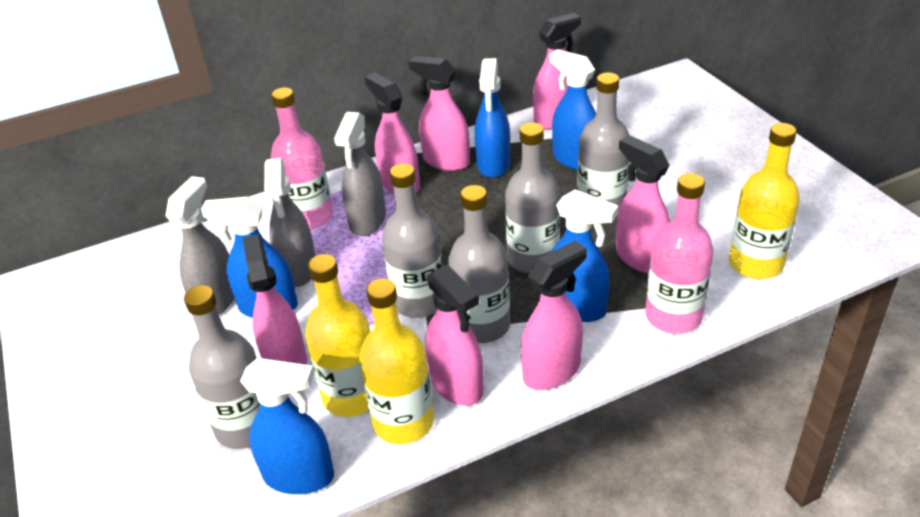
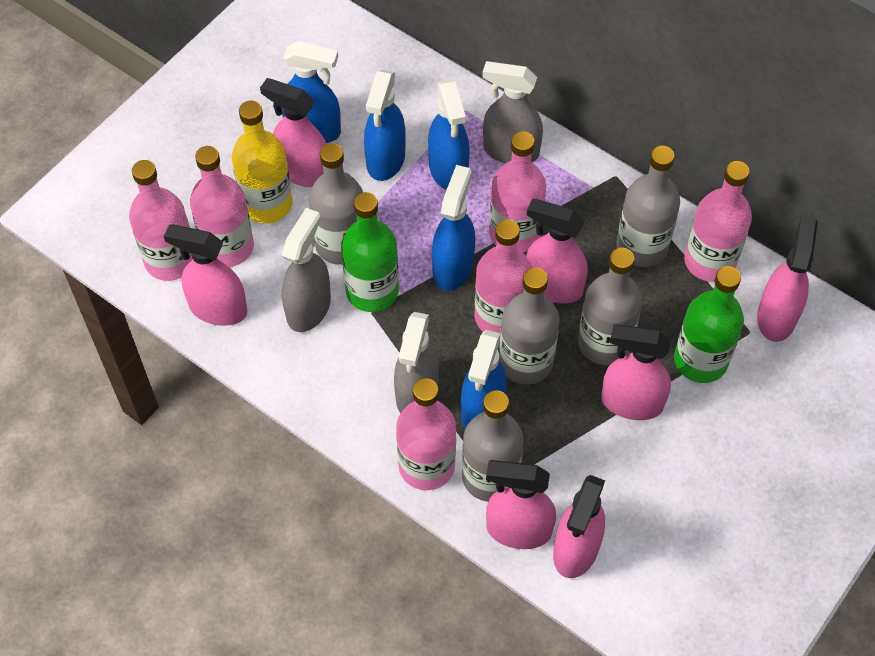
green bottle: none = 0 -> [341,192,399,312] [674,266,744,383] = 2
pink bottle: [271,87,333,229] [645,173,714,334] = 2 -> [129,160,192,281] [190,146,254,267] [396,378,456,490] [475,220,532,333] [489,131,546,252] [684,161,752,282] = 6
yellow bottle: [305,254,370,417] [359,278,434,444] [729,123,800,279] = 3 -> [232,101,293,223] = 1

